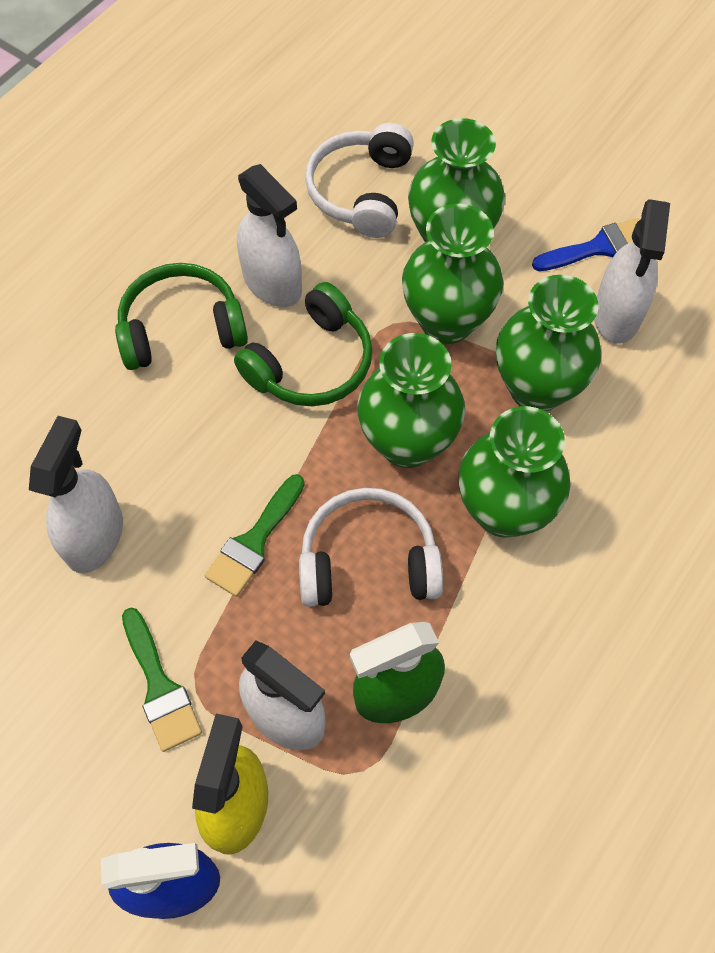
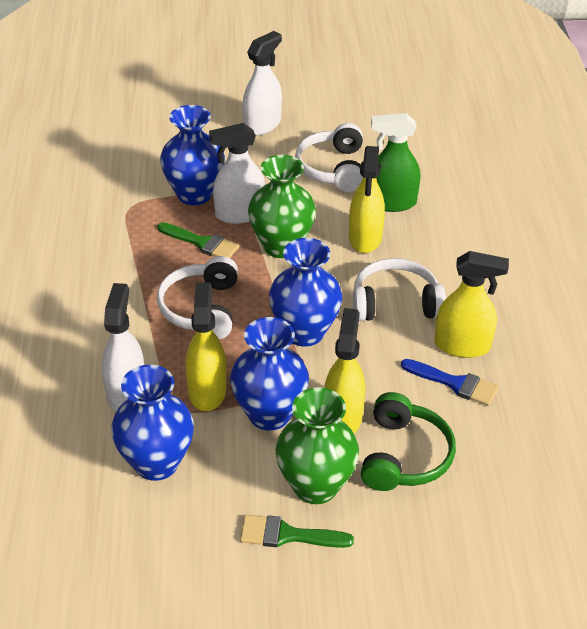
blue spray bottle: [101,843,220,919] = 1 -> none = 0
blue vase: none = 0 -> [111,365,194,481] [160,105,225,205] [230,317,309,430] [269,238,342,347] = 4
green headphones: [115,263,248,370] [234,282,372,406] = 2 -> [361,392,456,491] = 1
green vase: [357,333,465,468] [402,204,503,344] [408,118,505,242] [459,406,571,538] [496,275,601,412] = 5 -> [248,155,316,258] [275,387,359,504] = 2
white headphones: [299,488,443,607] [305,123,414,238] = 2 -> [157,256,238,339] [295,123,363,192] [353,258,446,321] = 3
white spray bottle: [29,416,123,573] [237,164,302,307] [239,640,325,750] [594,199,670,344] = 4 -> [102,283,144,411] [209,123,265,224] [242,31,282,136] = 3
yellow spray bottle: [192,714,268,855] = 1 -> [186,282,227,411] [324,308,365,433] [349,146,385,253] [435,251,509,358] = 4

